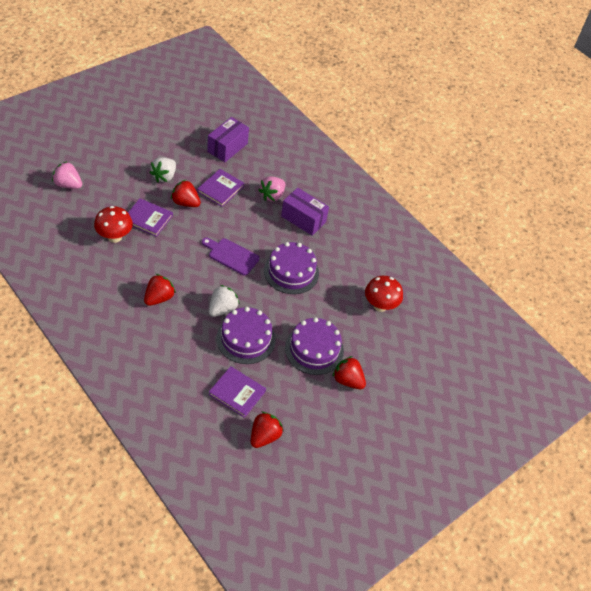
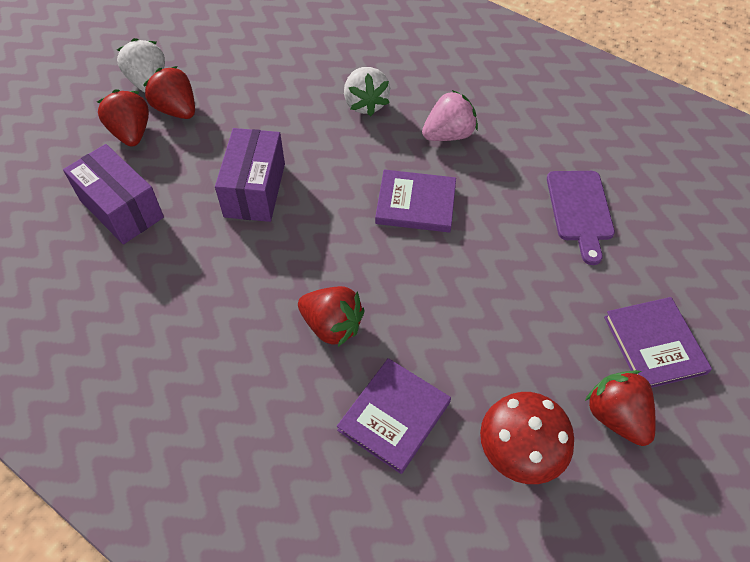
pink strawberry: [52,161,82,189] [259,176,285,201] = 2 -> [422,90,478,141] = 1
purple cake: [216,307,276,364] [264,242,319,294] [285,317,344,375] = 3 -> none = 0
red mushroom: [94,206,133,243] [365,276,403,312] = 2 -> [480,392,574,484] = 1

